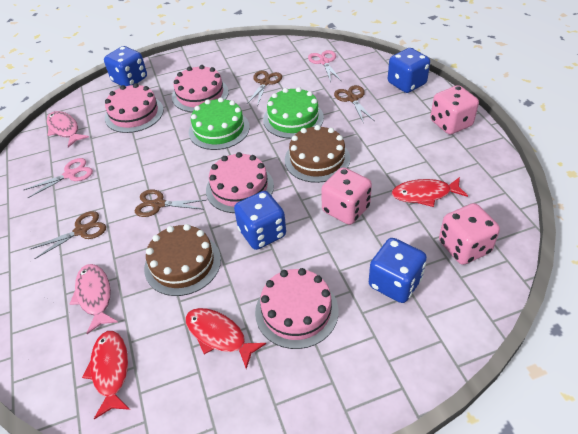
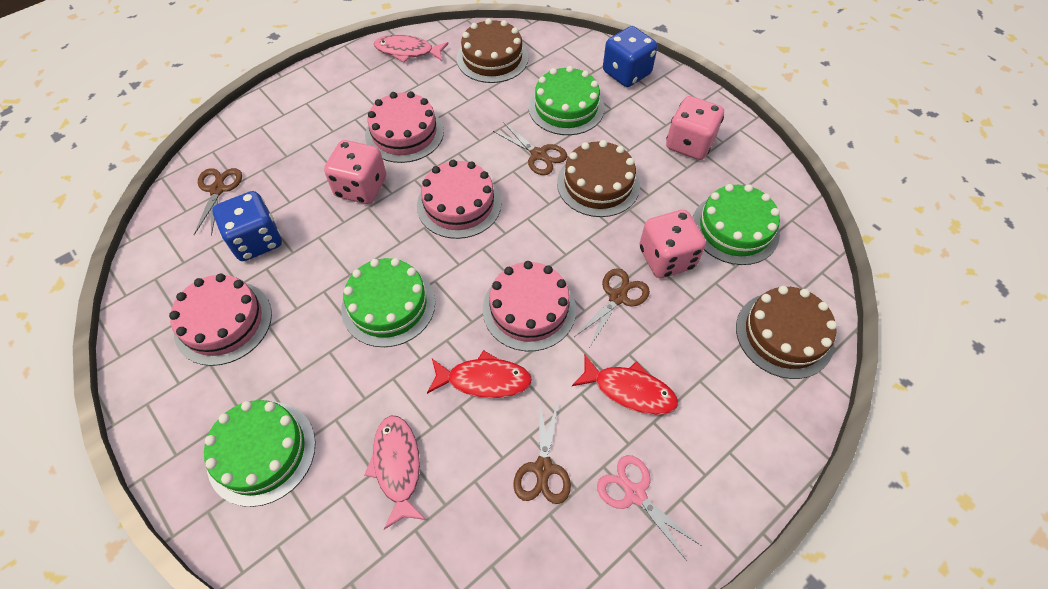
blue dice: [104,46,147,86] [234,191,286,250] [369,238,427,303] [388,48,430,93] = 4 -> [212,191,282,261] [603,26,657,87] = 2
brown cake: [144,224,221,296] [285,125,350,183] = 2 -> [457,18,528,83] [557,140,640,217] [736,286,837,379] = 3
green cake: [189,97,250,150] [263,87,324,139] = 2 -> [204,400,316,507] [341,258,435,347] [528,66,604,135] [693,184,780,265] = 4
pink scissors: [24,158,93,198] [308,50,341,82] = 2 -> [597,455,702,562] = 1
red fish: [82,331,130,419] [185,308,266,369] [392,177,468,207] = 3 -> [427,350,532,398] [572,354,678,415] = 2

